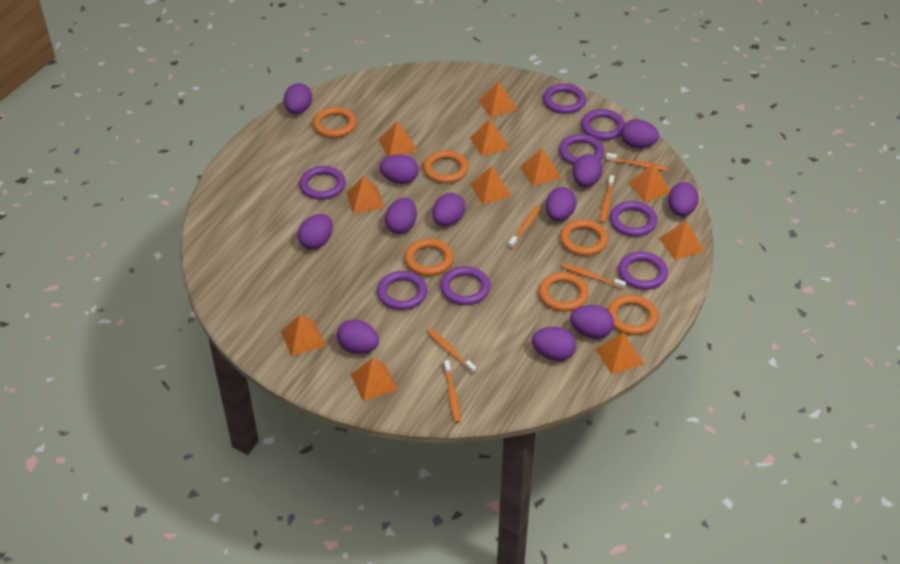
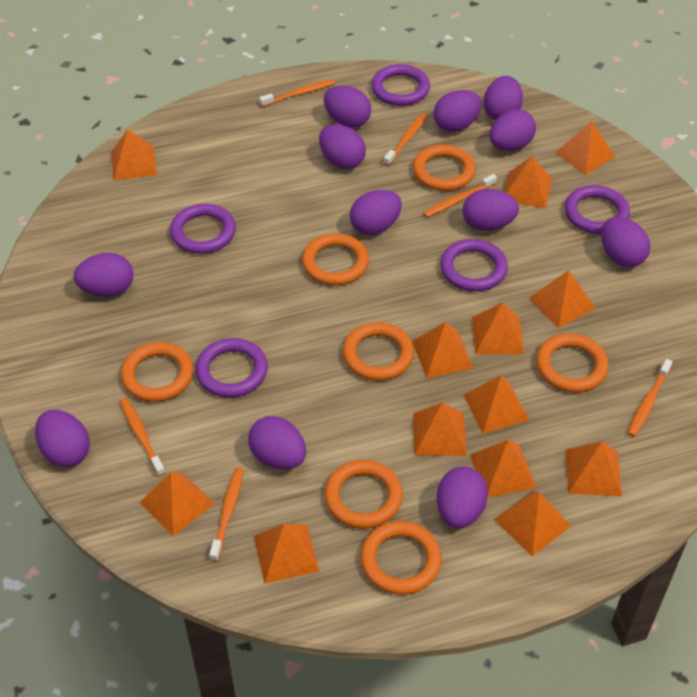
orange pyramid: [281,314,326,356] [346,176,384,214] [350,358,398,401] [379,121,418,156] [470,119,510,156] [470,166,512,205] [478,81,518,118] [520,148,561,186] [596,332,644,375] [628,163,670,202] [659,220,704,260] = 11 -> [111,130,157,180] [139,471,215,536] [254,524,319,584] [412,322,473,378] [413,402,467,456] [463,375,530,434] [470,440,537,498] [472,302,524,354] [494,490,571,556] [504,156,552,208] [529,270,596,328] [555,121,615,175] [565,441,622,496] = 13
orange ring: [313,107,357,138] [405,239,453,276] [423,150,469,183] [538,272,589,312] [560,219,608,256] [607,295,658,335] = 6 -> [121,342,194,402] [302,234,369,285] [324,460,403,529] [343,322,414,381] [360,521,442,595] [413,145,476,191] [536,333,609,393] = 7
purple ring: [299,166,346,200] [377,271,427,310] [440,266,490,305] [543,84,586,114] [559,134,604,165] [581,109,625,140] [610,201,657,237] [618,252,668,290] = 8 -> [170,204,236,254] [195,338,268,398] [371,64,430,106] [440,239,508,292] [565,185,630,234] = 5

